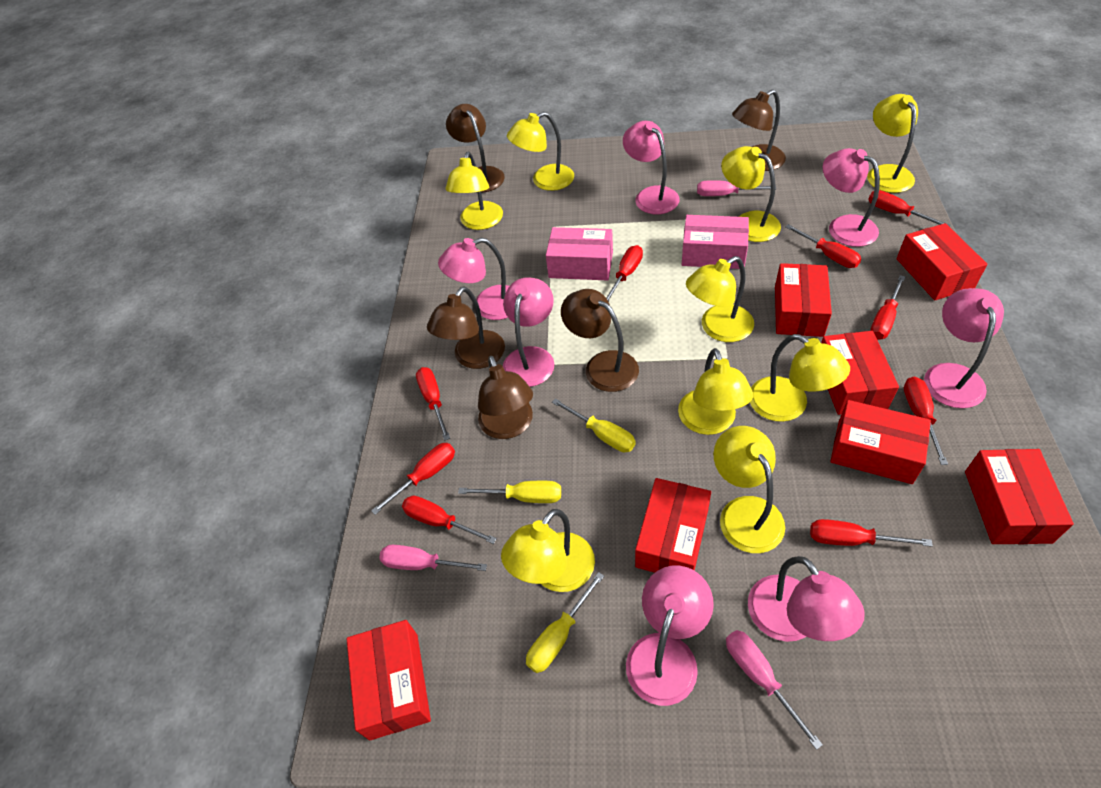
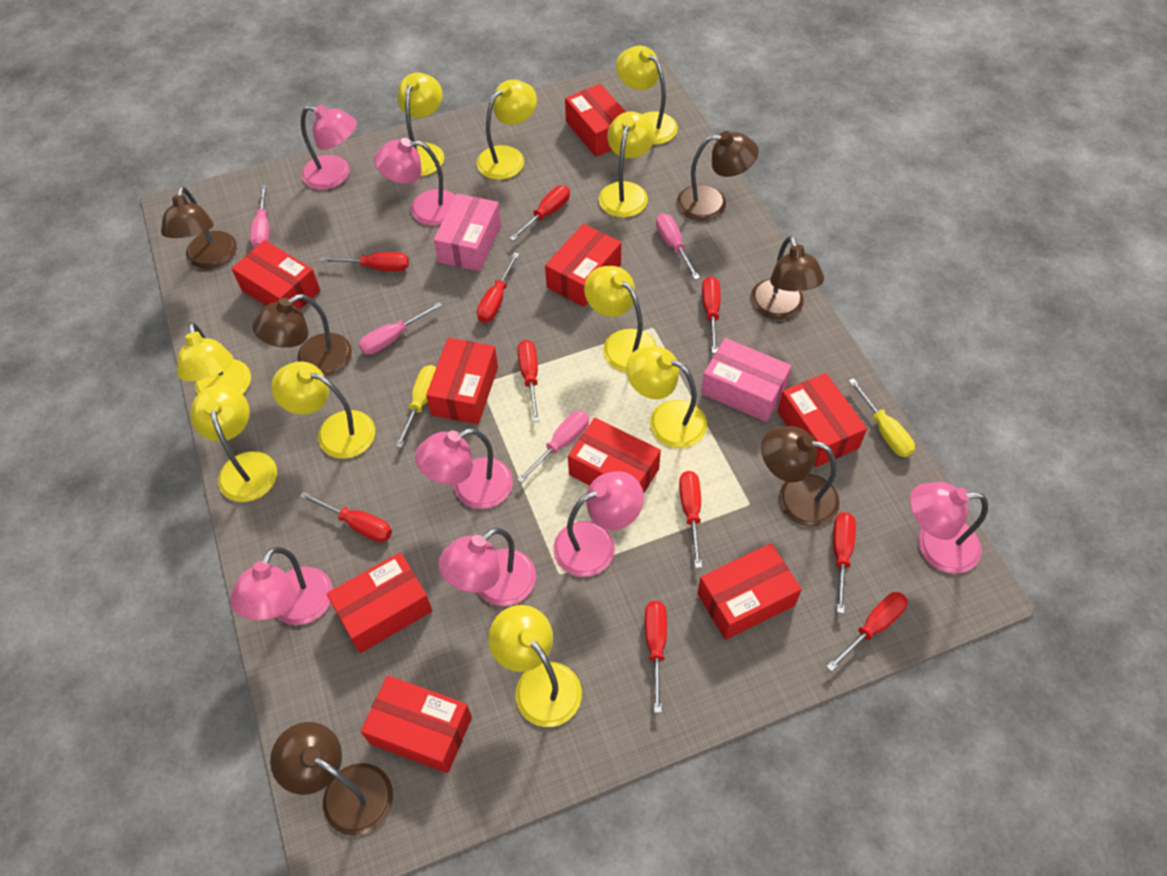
brown lamp: [427,286,505,369] [446,104,505,193] [478,356,533,439] [561,289,639,392] [732,90,786,171] = 5 -> [161,186,237,269] [252,294,352,376] [270,722,393,836] [677,131,759,221] [750,236,824,320] [761,426,840,527] = 6
pink screwdriver: [379,545,487,571] [697,180,776,196] [726,630,823,750] = 3 -> [250,184,269,248] [359,302,442,355] [517,410,589,483] [656,213,700,280] = 4
red box: [346,620,431,741] [635,478,711,573] [775,263,832,337] [821,331,899,415] [830,400,931,484] [896,223,987,300] [965,449,1074,544] = 7 -> [231,240,320,310] [327,552,433,653] [361,675,472,773] [426,338,498,424] [545,224,621,307] [565,84,626,157] [568,418,661,494] [697,543,802,640] [777,373,867,467] = 9
red screwdriver: [371,443,455,515] [402,496,497,544] [416,367,450,441] [607,245,643,302] [785,224,861,268] [810,519,933,547] [868,190,951,227] [870,275,905,340] [904,377,948,465] = 9 -> [300,492,392,542] [320,252,409,271] [477,252,519,323] [509,185,570,241] [517,340,540,422] [645,601,667,713] [679,471,702,568] [702,276,721,353] [826,592,908,672] [833,512,856,614] = 10
yellow lamp: [446,152,503,230] [501,509,595,592] [507,112,574,191] [678,348,753,435] [686,256,754,342] [713,426,785,553] [721,146,781,242] [750,334,850,422] [867,94,918,193] = 9 -> [177,322,251,394] [190,385,277,502] [271,362,375,459] [397,73,444,176] [477,80,537,180] [488,605,582,727] [584,266,657,372] [599,111,655,218] [616,46,678,145] [626,346,707,448] = 10
yellow screwdriver: [458,481,561,503] [526,572,604,673] [552,398,635,452] = 3 -> [396,365,436,448] [849,378,915,457] = 2

